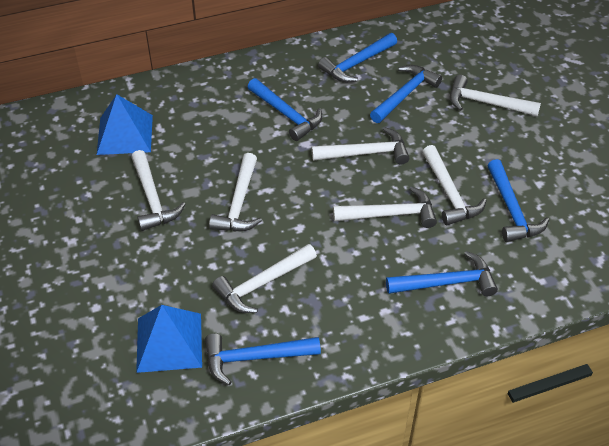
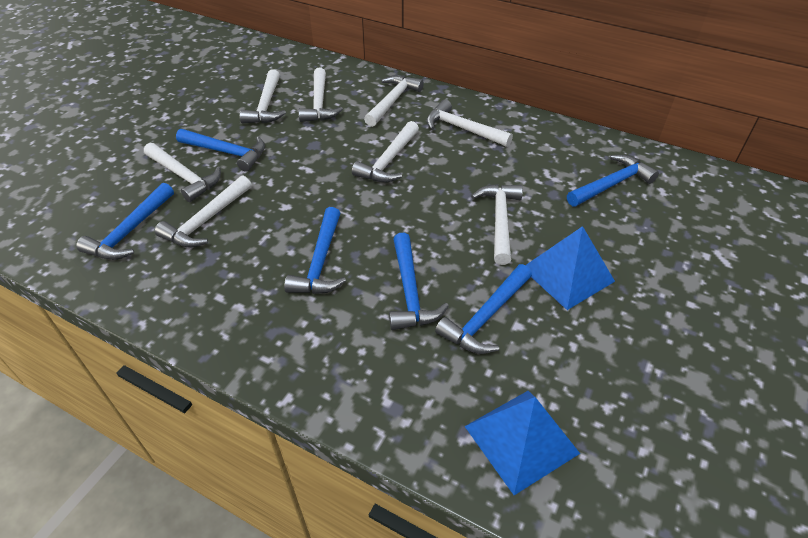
white hammer: [131,150,186,231] [209,153,262,231] [212,244,317,313] [311,127,410,164] [333,186,437,228] [422,145,487,225] [450,75,541,116] = 7 -> [144,143,221,202] [155,175,252,248] [240,69,286,124] [299,68,343,122] [352,121,419,183] [364,75,424,127] [426,99,513,147] [471,184,523,265] = 8

